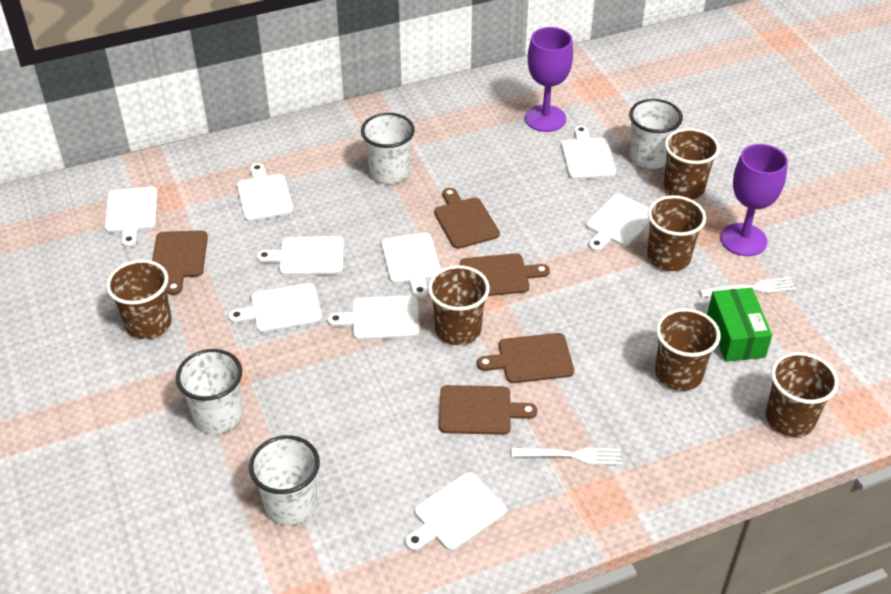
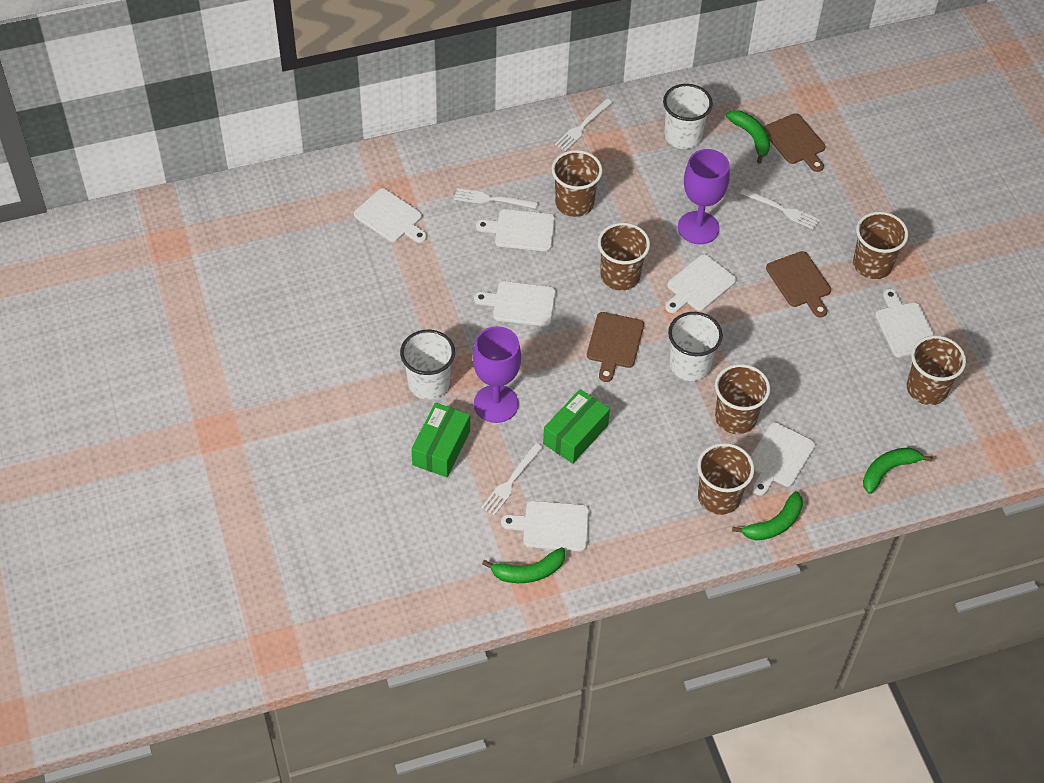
brown cutting board: [152,230,208,295] [434,188,500,249] [439,385,537,435] [460,253,550,296] [477,333,574,383] = 5 -> [587,312,644,382] [764,113,826,172] [766,251,831,317] = 3
green banana: none = 0 -> [482,547,565,583] [726,110,770,164] [732,491,803,541] [863,447,933,494] = 4
green box: [707,288,772,362] = 1 -> [411,403,470,477] [543,389,610,464] = 2
white cup: [176,349,243,434] [249,435,320,525] [361,113,415,184] [629,99,683,169] = 4 -> [400,330,455,400] [663,84,713,149] [668,312,723,381] = 3
white cutting board: [105,187,158,247] [228,283,322,333] [237,163,294,222] [257,236,344,276] [327,295,420,340] [381,233,441,298] [405,472,507,551] [561,125,616,180] [586,194,650,251] = 9 -> [354,188,427,243] [474,281,556,326] [476,209,555,251] [501,501,589,551] [665,254,736,313] [750,422,815,496] [875,289,935,357] = 7
white fork: [512,448,621,465] [699,277,796,297] = 2 -> [454,188,538,209] [481,443,543,516] [555,99,613,151] [740,188,820,230] = 4

